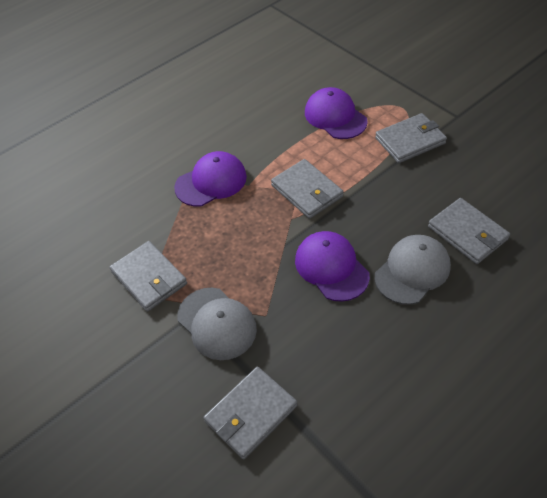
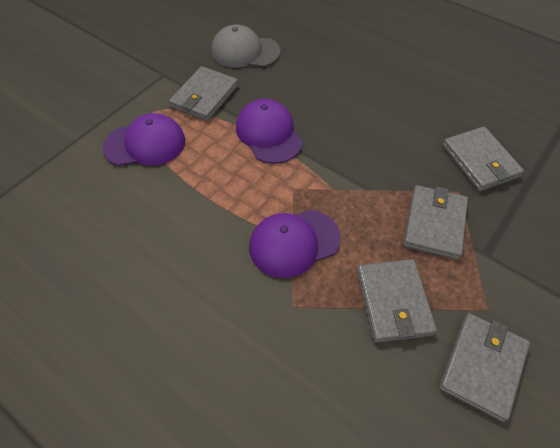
grey cap: [177,288,257,360] [375,235,451,305] = 2 -> [211,24,280,68] = 1

